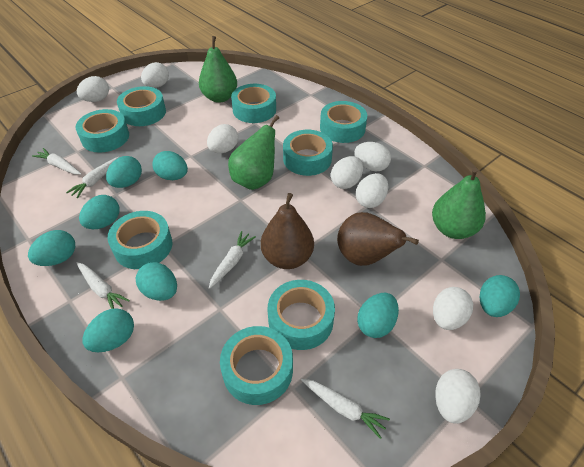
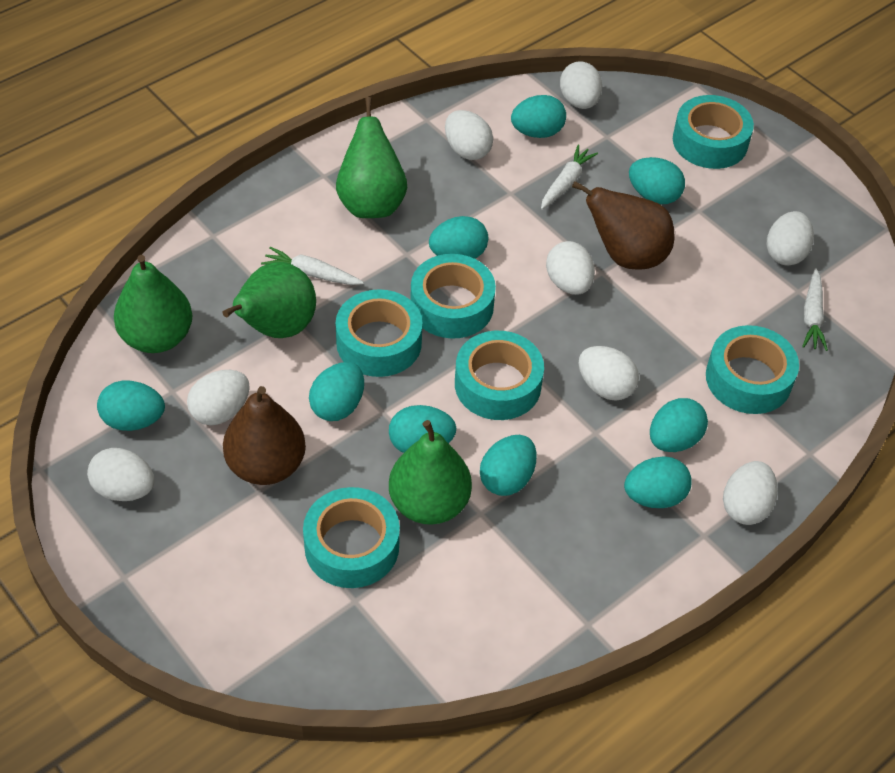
green pear: [199,36,237,103] [228,115,279,190] [432,168,486,239] = 3 -> [114,255,192,353] [222,262,316,338] [336,97,407,218] [389,420,472,525] = 4
turquoise egg: [28,230,75,266] [79,195,119,229] [83,308,134,352] [106,156,142,188] [136,262,177,301] [152,151,188,180] [357,293,399,338] [480,275,520,317] = 8 -> [97,380,165,431] [309,362,364,421] [389,405,456,453] [429,216,488,259] [480,435,537,496] [511,95,566,138] [624,456,692,508] [629,157,685,204] [650,398,708,452] = 9
turquoise tape: [76,109,129,152] [108,211,172,269] [117,86,166,126] [220,326,293,405] [231,84,276,123] [268,280,335,350] [283,130,333,176] [320,101,367,143] = 8 -> [303,487,400,588] [336,289,423,377] [410,254,496,338] [455,331,544,420] [673,95,754,169] [706,325,799,414] = 6
white carrot: [32,148,81,175] [66,157,119,198] [77,262,130,309] [209,231,256,289] [301,379,390,439] = 5 -> [261,247,364,285] [541,145,598,210] [802,268,828,351] = 3

